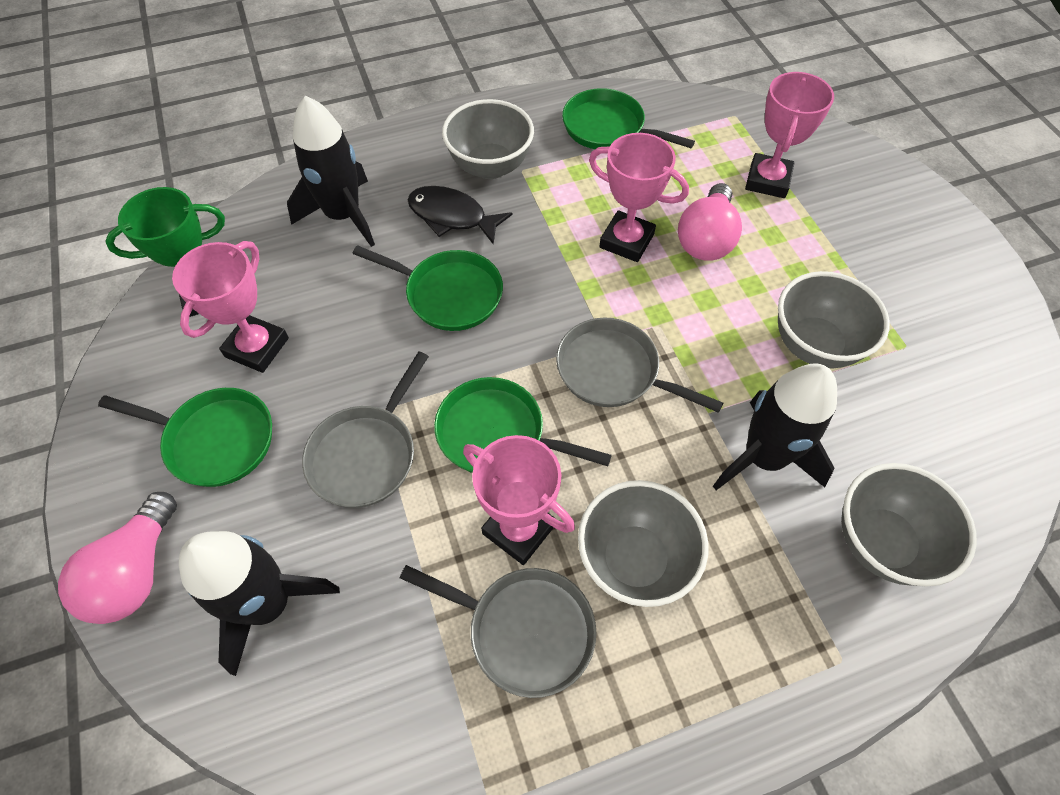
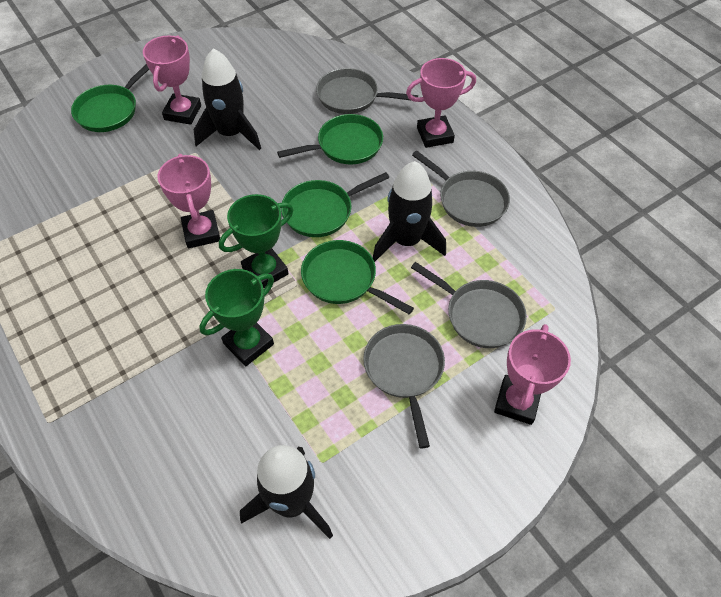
black fish: [408,186,512,245] = 1 -> none = 0
green trophy: [105,187,225,317] = 1 -> [199,269,274,366] [219,194,293,289] = 2
grey bowl: [442,99,534,179] [578,480,709,607] [778,271,890,368] [841,463,977,586] = 4 -> none = 0
grey pan: [302,351,429,508] [400,565,597,698] [556,318,723,413] = 3 -> [316,68,418,114] [363,324,445,448] [411,262,527,348] [412,151,510,227] = 4
pink light bulb: [58,492,177,624] [678,183,742,261] = 2 -> none = 0

